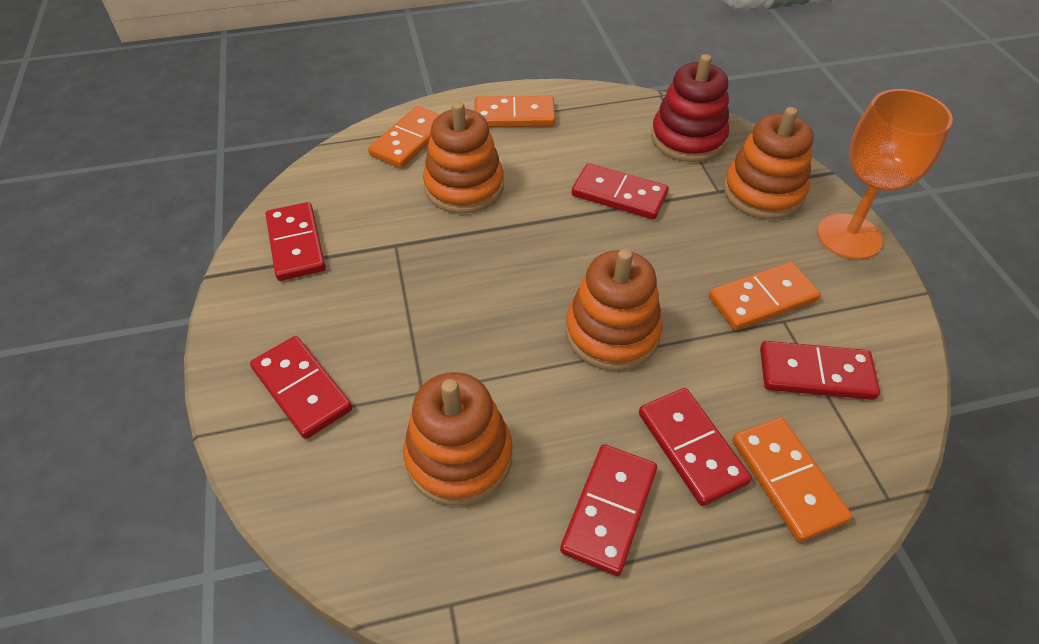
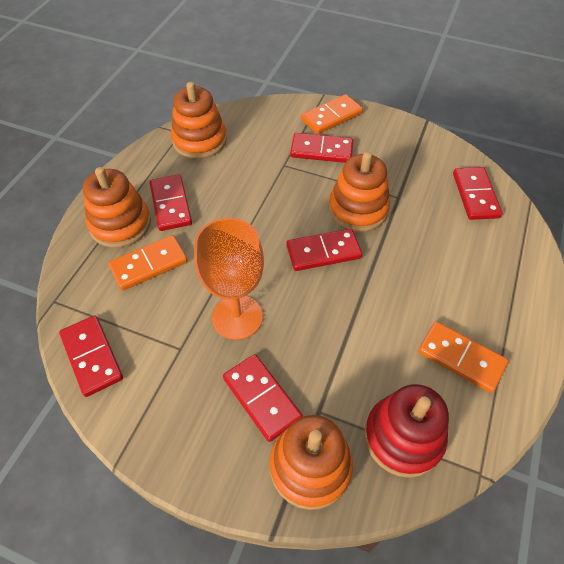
orange domino: [368,106,440,168] [474,96,555,127] [709,262,821,330] [732,417,852,542] = 4 -> [108,235,188,291] [301,94,363,134] [418,322,509,393] = 3

